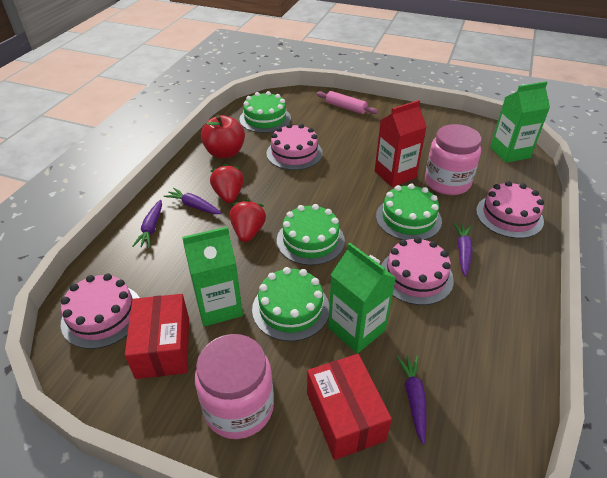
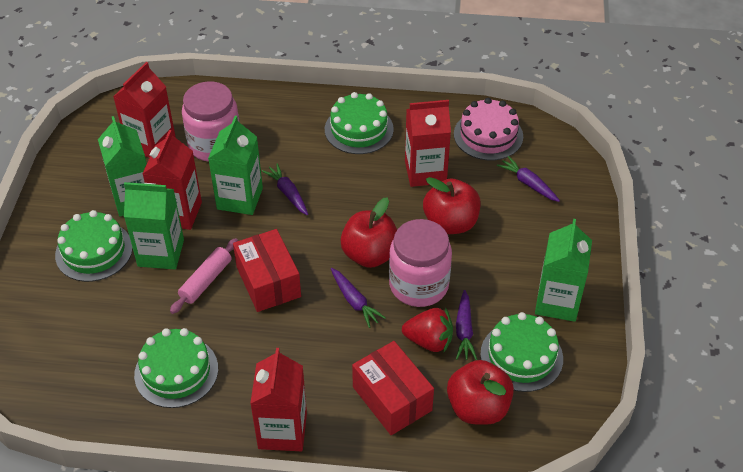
green carton: [182,226,243,327] [328,242,396,353] [490,81,550,163] = 3 -> [98,116,147,216] [124,182,184,269] [208,116,263,215] [535,219,592,322] = 4
pink cake: [61,273,140,349] [267,123,323,170] [381,237,454,305] [476,181,544,238] = 4 -> [454,98,523,160] = 1
red apple: [201,115,245,159] = 1 -> [340,197,397,268] [423,177,481,234] [447,360,514,425] = 3
red carton: [375,100,427,187] = 1 -> [113,62,176,158] [142,130,202,230] [250,348,307,451] [405,100,451,187] = 4
red strawberry: [210,164,244,203] [230,199,266,242] = 2 -> [402,307,453,352] = 1

